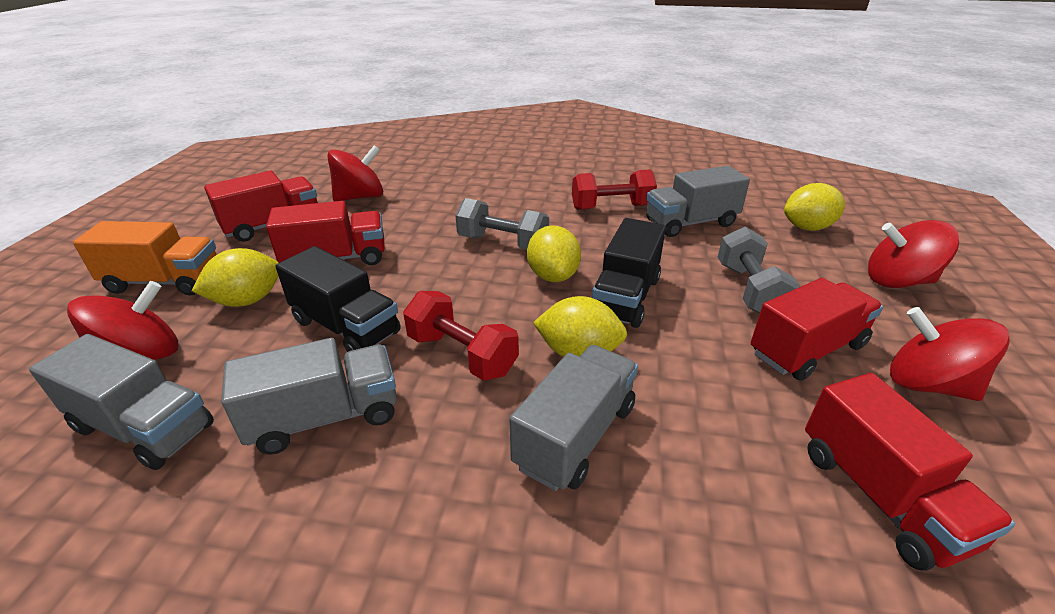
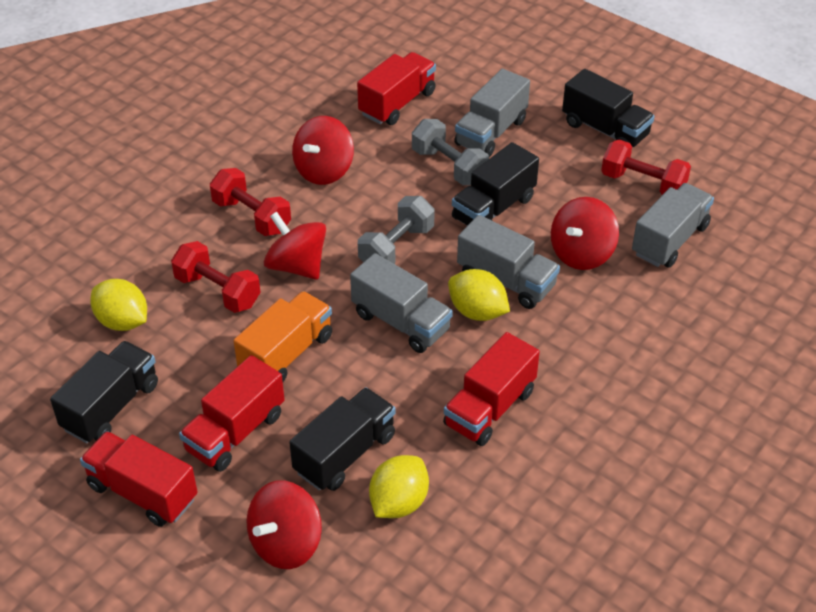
black truck: [276,246,401,352] [592,218,666,328] = 2 -> [50,341,158,443] [289,387,396,491] [452,142,539,226] [562,69,655,148] = 4
red dumbbell: [403,291,519,381] [572,169,657,210] = 2 -> [171,241,261,313] [210,168,291,236] [601,139,691,195] = 3
yellow lemon: [192,248,279,307] [527,225,581,282] [533,296,627,357] [784,183,845,231] = 4 -> [91,279,147,331] [369,455,429,518] [448,269,510,321] = 3

